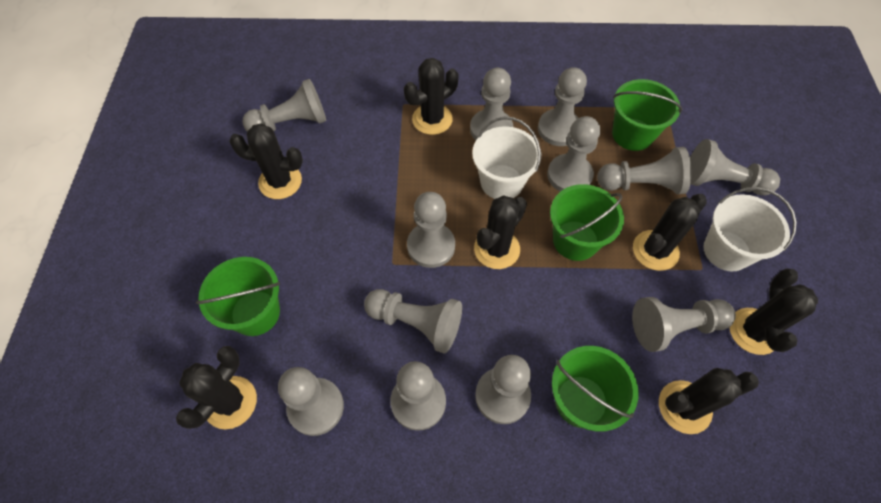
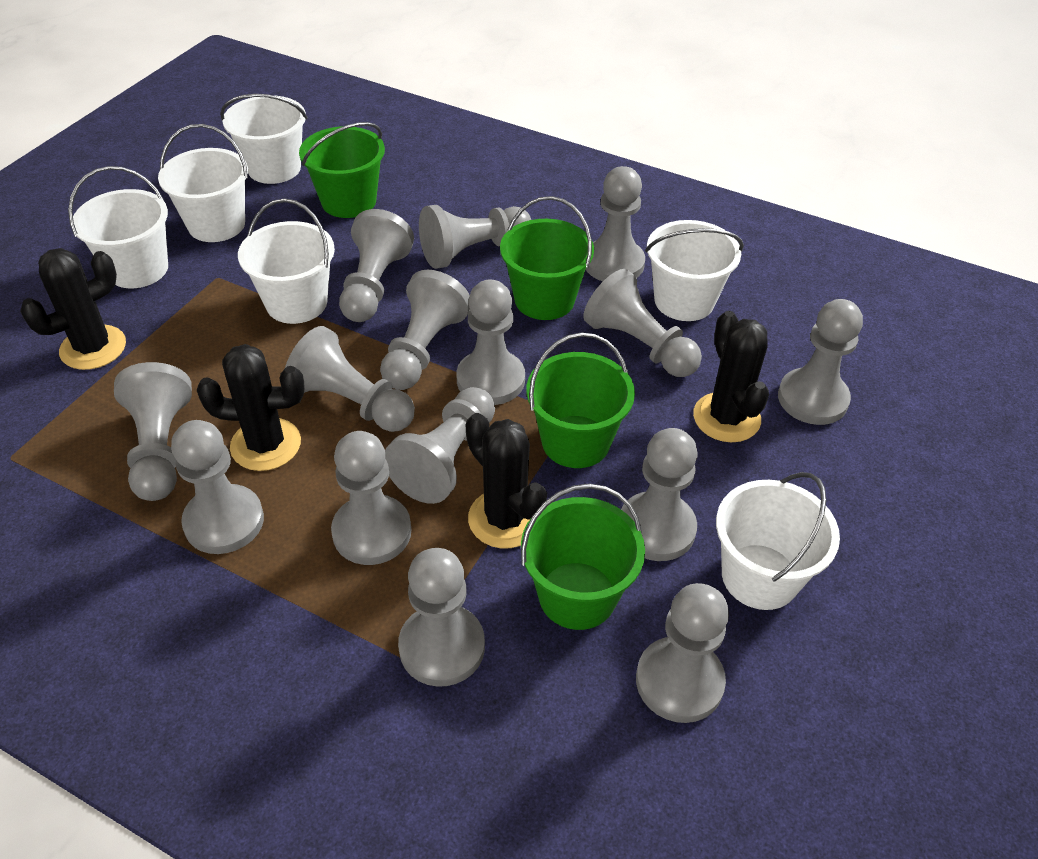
black cactus: [176,346,257,429] [229,123,303,199] [404,58,458,135] [474,195,527,269] [633,194,707,271] [659,368,759,434] [729,268,818,355] = 7 -> [20,248,126,370] [197,344,305,471] [465,413,547,548] [693,311,769,442] = 4
grey pawn: [242,79,326,132] [278,367,344,436] [364,289,462,353] [390,361,446,431] [407,192,455,268] [470,68,513,140] [475,355,531,424] [538,67,587,146] [547,116,600,191] [597,147,691,194] [632,297,736,352] [690,139,780,195] = 12 -> [114,362,192,501] [171,420,264,554] [285,326,415,432] [331,431,412,565] [339,209,414,322] [380,270,470,390] [385,387,495,504] [398,548,485,687] [419,205,531,269] [457,280,525,405] [583,269,702,377] [586,166,645,281] [621,428,698,561] [636,583,729,723] [778,299,863,425] = 15
white bucket: [472,117,541,199] [703,187,797,271] = 2 -> [68,166,168,288] [158,124,248,242] [220,94,307,184] [238,199,335,324] [645,220,744,321] [716,472,840,610] = 6

